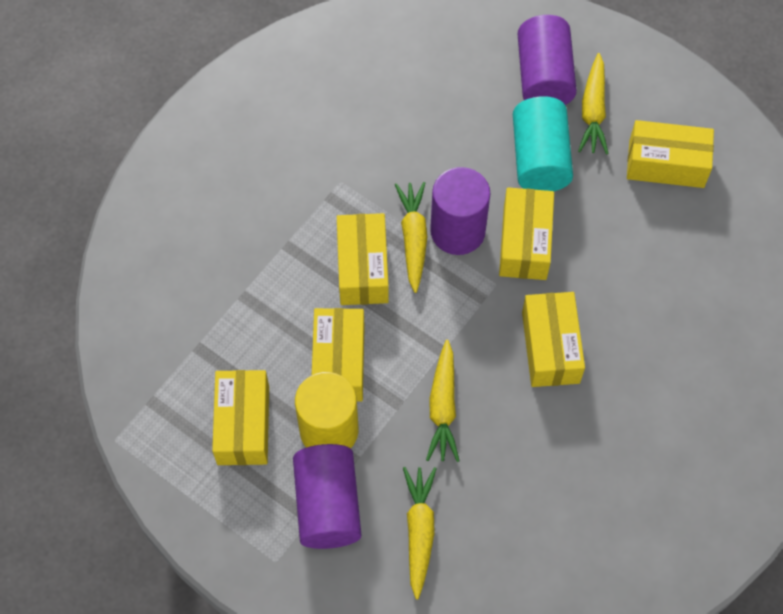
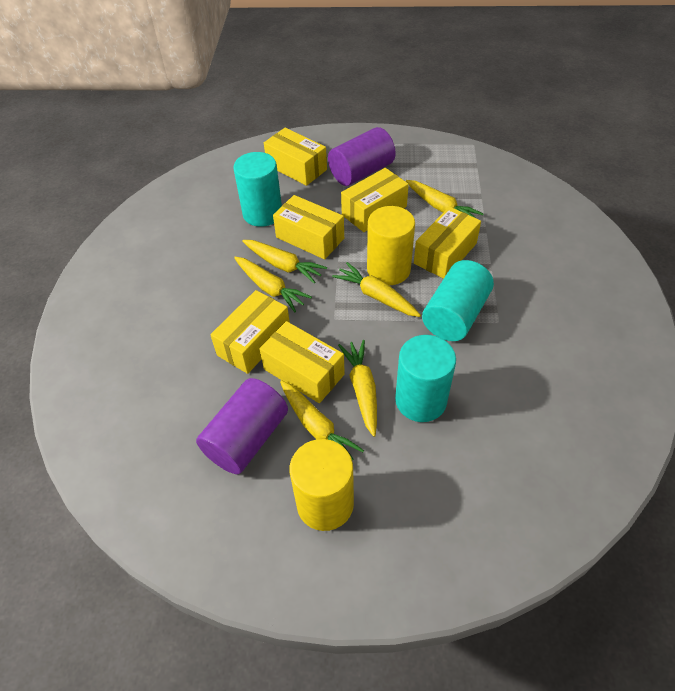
purple cylinder: [293,444,362,549] [430,167,490,255] [518,15,577,105] = 3 -> [196,378,288,474] [328,127,396,186] = 2
turquoise cylinder: [513,96,573,191] = 1 -> [233,152,282,227] [395,335,456,422] [422,260,494,341] = 3
yellow carrot: [395,182,427,293] [403,467,437,599] [426,340,460,462] [578,53,609,155] = 4 -> [234,257,312,312] [242,240,327,284] [280,380,364,460] [332,262,421,317] [338,340,377,437] [406,180,484,218] = 6
yellow cylinder: [295,372,358,448] = 1 -> [289,439,354,531] [367,206,415,285] = 2

